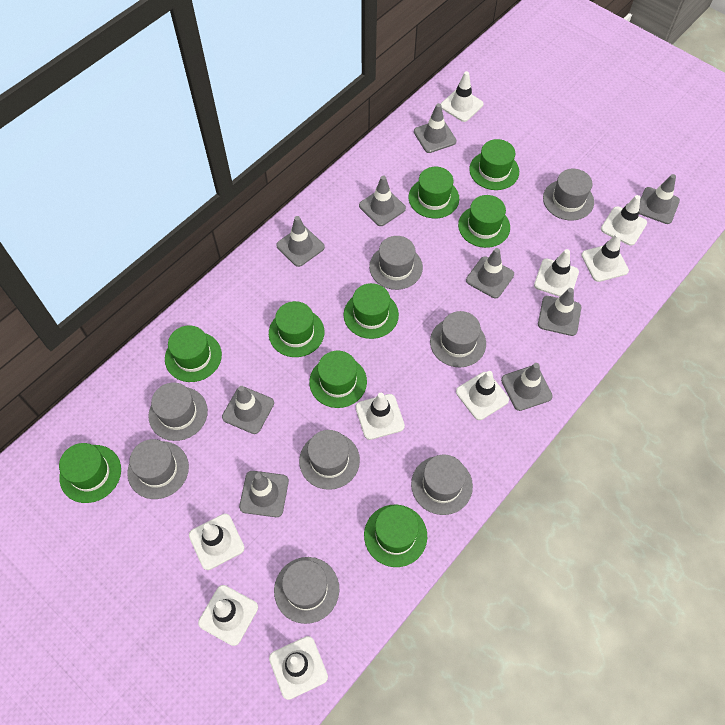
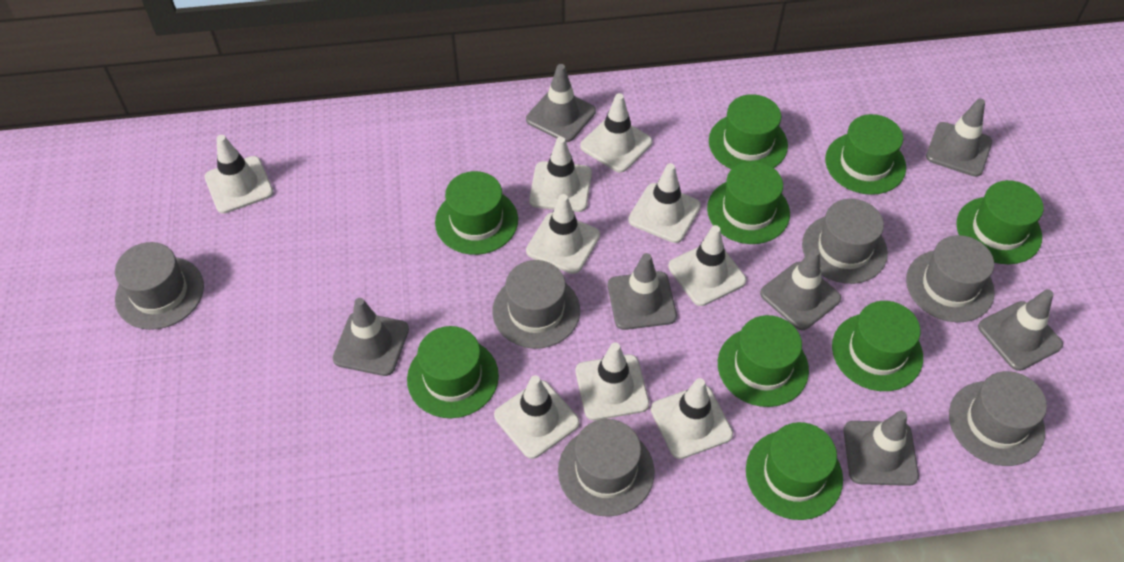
grey hat: [127,439,189,499] [148,382,208,441] [274,557,339,624] [299,430,360,490] [369,236,423,290] [411,454,473,515] [430,311,486,367] [543,169,594,220] = 8 -> [115,242,204,330] [493,260,580,349] [558,419,654,517] [802,199,888,284] [906,235,995,322] [949,371,1047,466] = 6
grey traffic cone: [222,386,274,434] [239,471,289,517] [276,216,325,267] [359,176,406,226] [414,103,457,153] [466,248,514,298] [501,363,553,411] [538,288,581,336] [639,174,680,224] = 9 -> [332,298,409,376] [526,64,596,142] [608,253,677,330] [760,248,841,330] [843,411,919,486] [926,99,992,177] [978,289,1063,371] = 7

